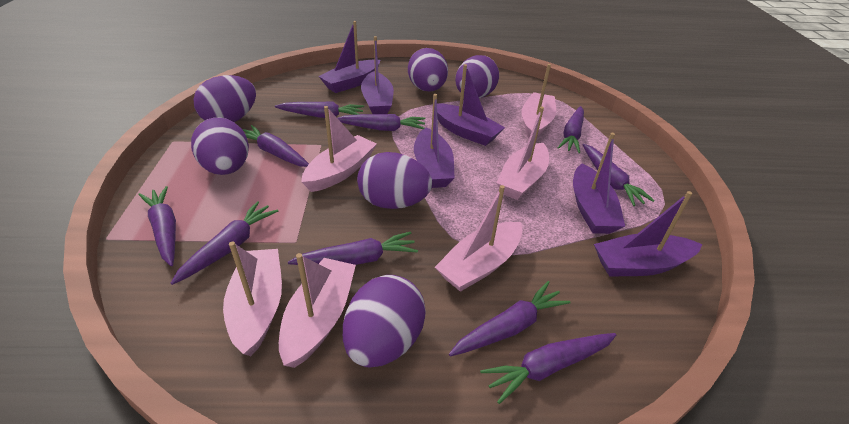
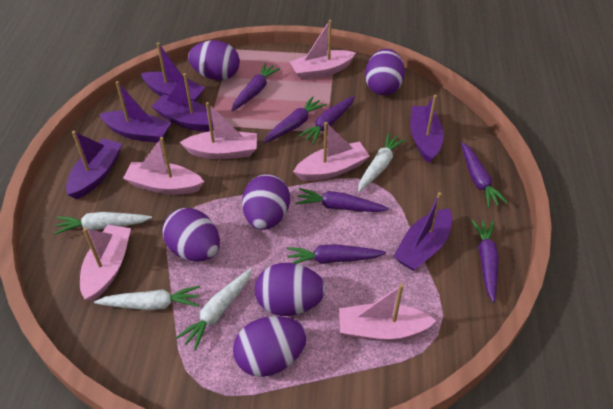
purple carrot: [138,186,176,266] [171,201,278,285] [243,125,309,167] [275,102,364,118] [288,231,418,265] [338,114,425,131] [449,281,571,356] [480,333,616,404] [557,106,584,153] [583,144,655,206] = 10 -> [231,63,280,111] [263,96,327,143] [287,244,386,264] [296,188,389,212] [298,96,355,145] [461,142,508,208] [472,220,499,303] = 7
white carrot: none = 0 -> [54,212,152,235] [94,286,200,310] [176,268,252,351] [358,133,406,192] = 4

